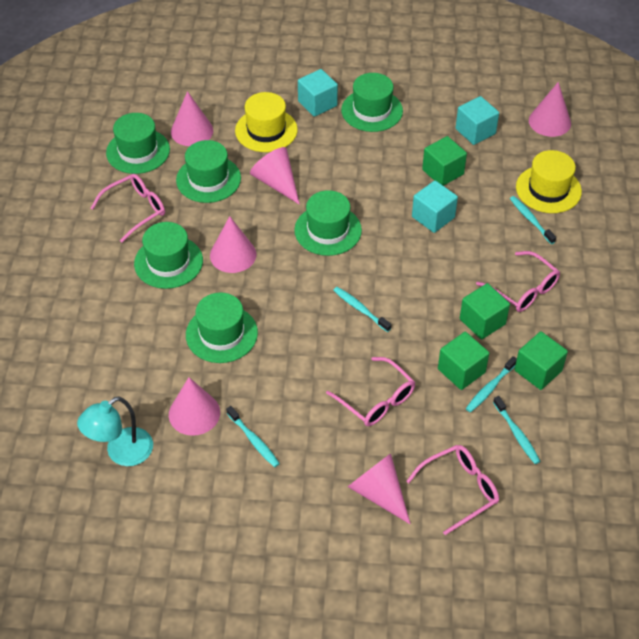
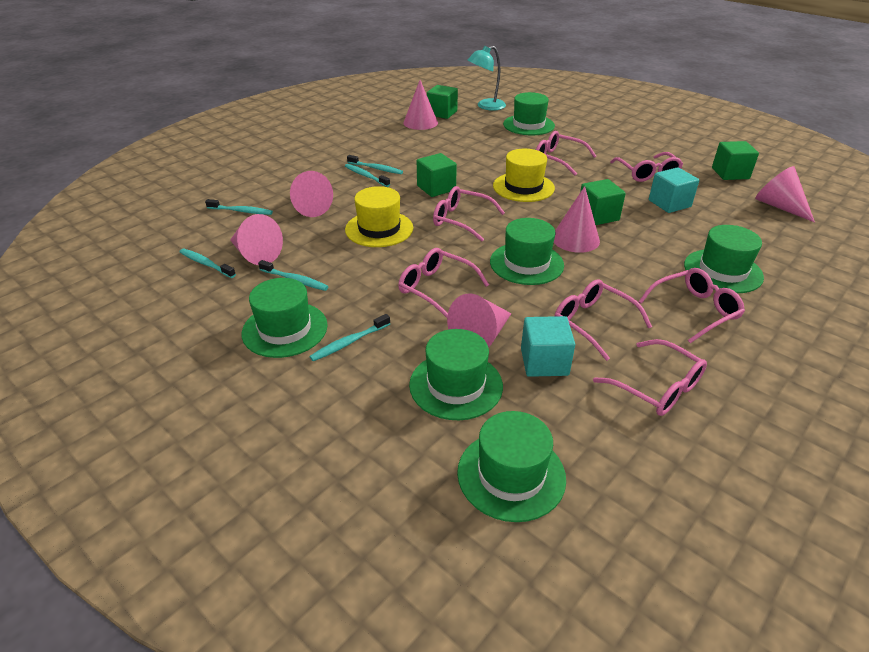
pink glasses: [91,174,165,243] [326,357,415,426] [406,445,499,535] [476,251,560,312] = 4 -> [398,248,489,318] [433,186,505,242] [536,131,596,176] [554,279,652,361] [593,339,707,416] [610,152,683,182] [638,268,745,343] = 7
turquoise cube: [298,69,338,117] [412,180,458,233] [455,96,499,145] = 3 -> [521,316,575,377] [649,167,699,213] = 2
turquoise toothbrush: [226,406,280,467] [333,287,392,332] [466,356,517,412] [493,396,540,464] [510,196,556,244] = 5 -> [179,249,236,278] [205,199,273,215] [258,260,329,291] [309,314,390,361] [345,164,390,187] [347,155,403,174] = 6

